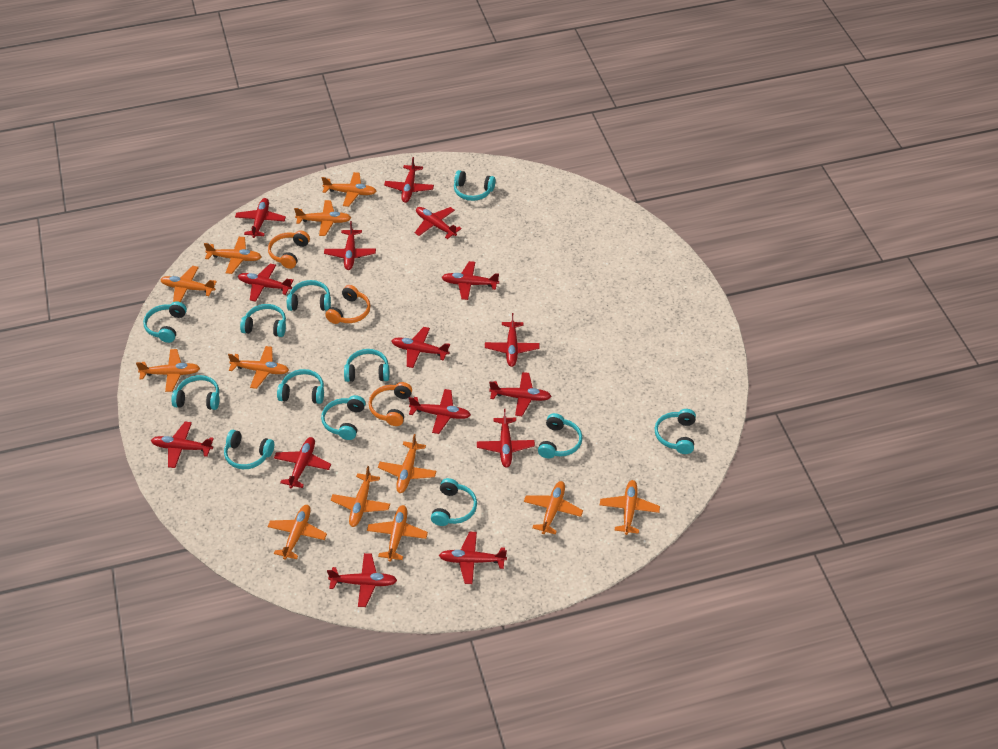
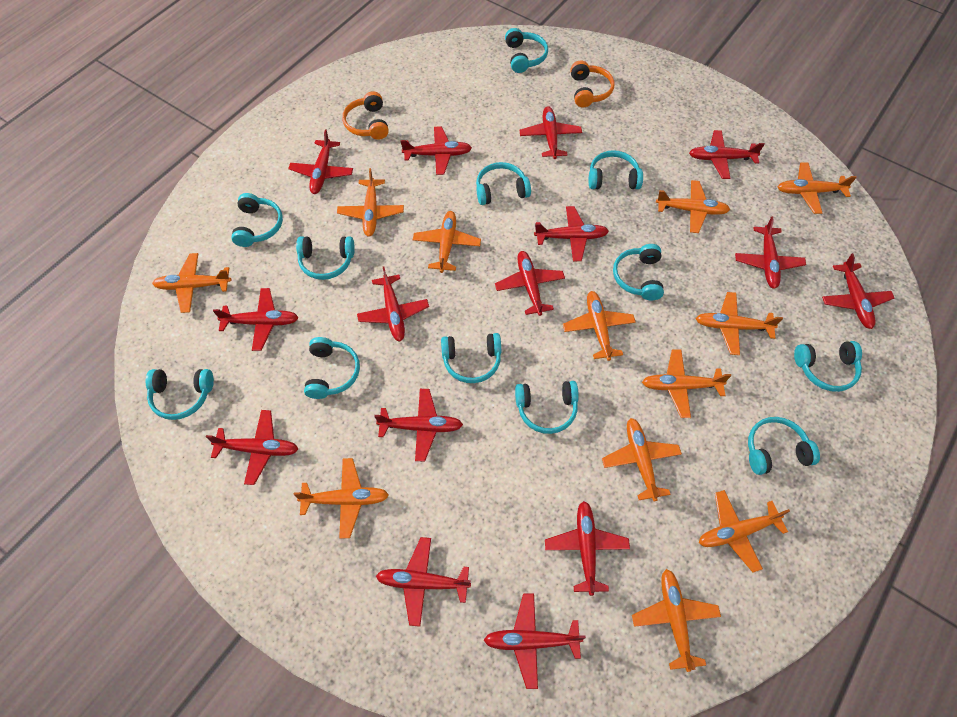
orange headphones: [268,230,310,269] [325,285,370,324] [369,382,412,426] = 3 -> [342,91,389,140] [570,60,614,107] = 2

